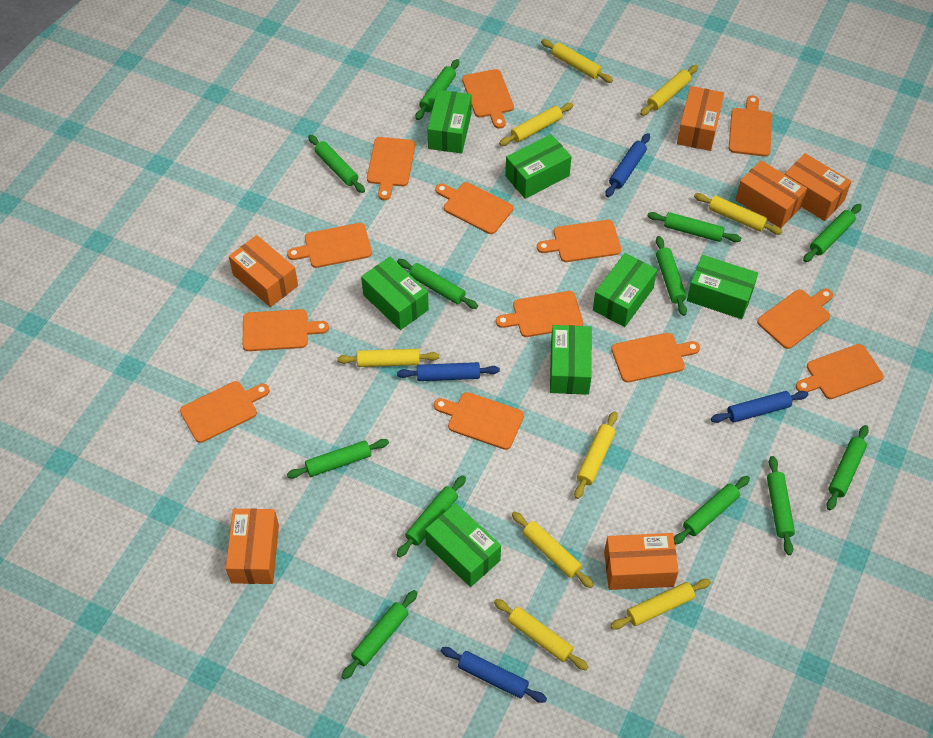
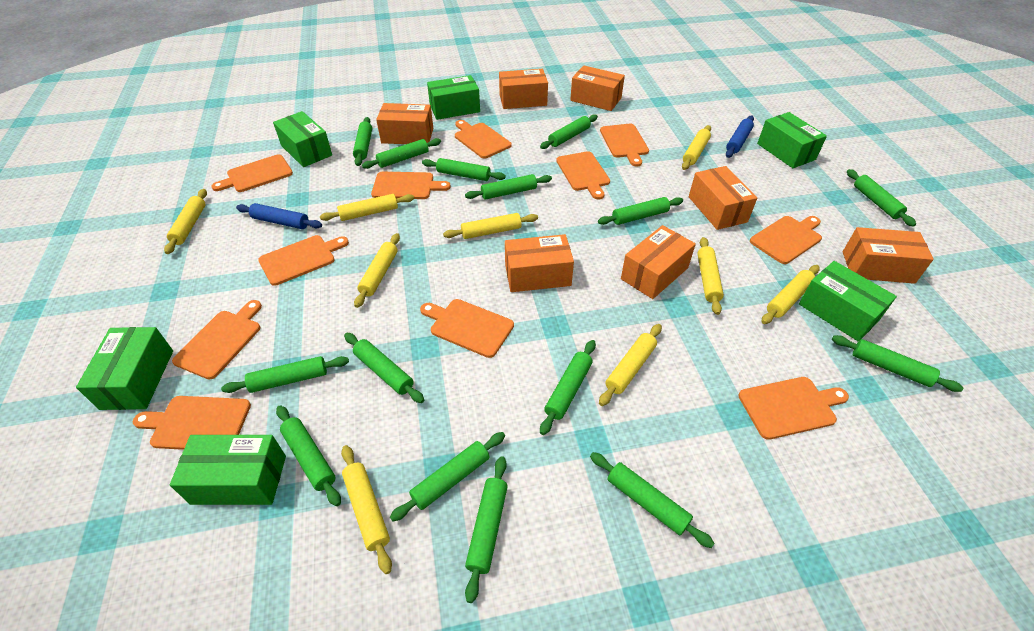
blue rolling pin: [397,362,500,381] [441,647,547,703] [605,133,650,197] [711,391,809,423] = 4 -> [236,203,322,229] [726,116,754,158] = 2
green box: [361,257,429,330] [425,503,501,587] [427,90,471,153] [505,134,572,199] [550,325,592,395] [593,253,657,327] [687,255,758,319] = 7 -> [76,327,173,410] [170,435,286,505] [273,111,332,167] [427,75,480,120] [757,112,827,168] [799,261,897,341] = 6
green rolling pin: [287,439,389,479] [308,135,365,193] [341,590,418,680] [397,259,478,309] [397,475,466,558] [415,59,459,120] [648,212,741,242] [656,236,687,316] [674,476,750,545] [767,456,795,555] [803,204,862,262] [826,425,869,511] = 12 -> [221,356,349,393] [276,405,341,506] [344,333,424,403] [353,117,372,166] [362,138,441,169] [390,432,505,521] [422,158,506,181] [465,174,552,200] [465,456,508,603] [540,114,598,149] [540,340,596,435] [590,452,715,548] [598,197,683,225] [832,335,963,392] [847,169,916,227] = 15
orange box: [226,509,279,584] [229,235,298,307] [604,533,679,590] [677,86,724,151] [735,160,807,228] [785,153,852,221] = 6 -> [376,103,433,144] [499,69,548,109] [505,234,574,292] [570,65,625,111] [621,225,696,299] [689,166,757,230] [843,227,934,284] = 7
orange cutting board: [180,381,270,443] [243,309,329,351] [287,223,372,268] [367,137,415,200] [434,392,524,450] [435,182,513,234] [462,69,514,129] [496,291,583,337] [537,220,621,262] [611,333,700,383] [729,96,772,157] [757,289,833,349] [796,344,884,399] = 13 -> [133,396,251,450] [172,300,262,380] [212,154,293,192] [258,235,349,286] [371,172,451,199] [420,299,514,358] [455,120,512,159] [556,151,610,199] [600,124,649,167] [738,377,849,440] [750,216,822,264] = 11

